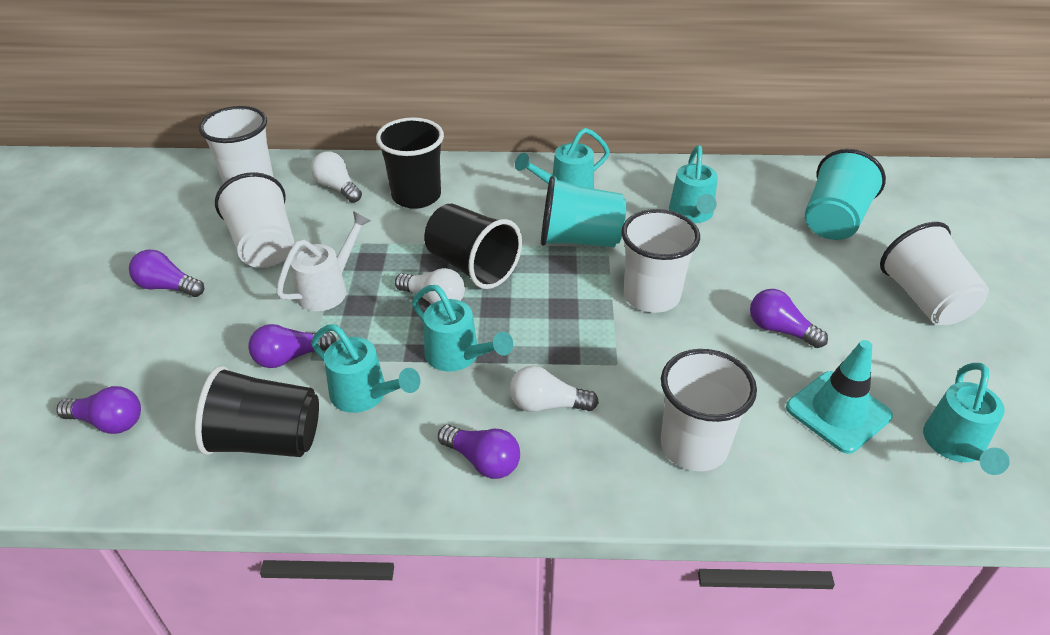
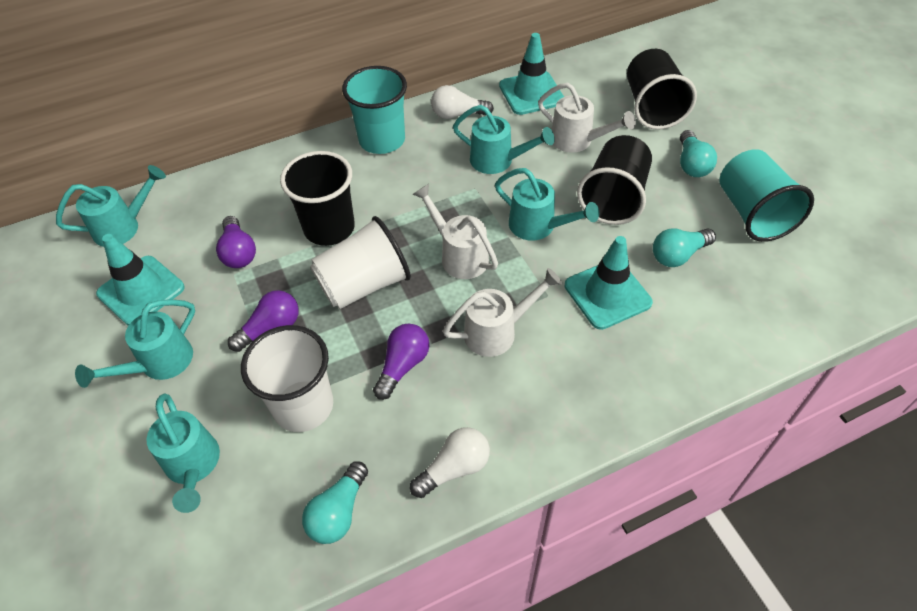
purple light bulb: [56,386,141,434] [129,249,204,297] [249,324,337,368] [438,425,520,479] [750,289,828,348] = 5 -> [216,216,256,268] [228,290,299,352] [373,324,429,400] = 3
turquoise light bulb: none = 0 -> [302,461,368,544] [653,228,716,267] [680,130,717,177] = 3
turquoise traffic cone: [786,340,893,454] = 1 -> [96,234,185,326] [499,33,564,115] [565,236,653,330] = 3
white cup: [199,106,274,184] [215,172,295,268] [621,209,700,313] [661,349,757,471] [880,222,989,325] = 5 -> [241,325,333,432] [310,216,411,309] = 2
white light bulb: [311,151,362,203] [395,268,465,304] [510,366,599,412] = 3 -> [410,427,490,498] [431,85,494,119] = 2
white watering can: [276,211,371,311] = 1 -> [412,184,498,279] [443,268,562,357] [538,83,636,153] = 3

